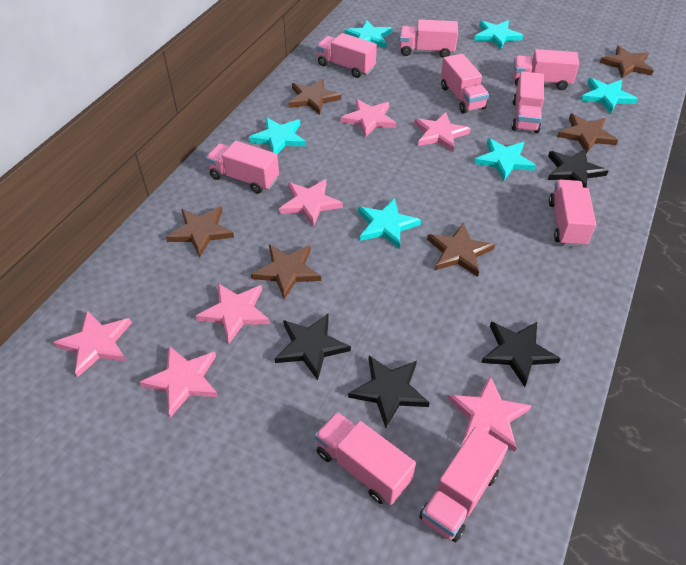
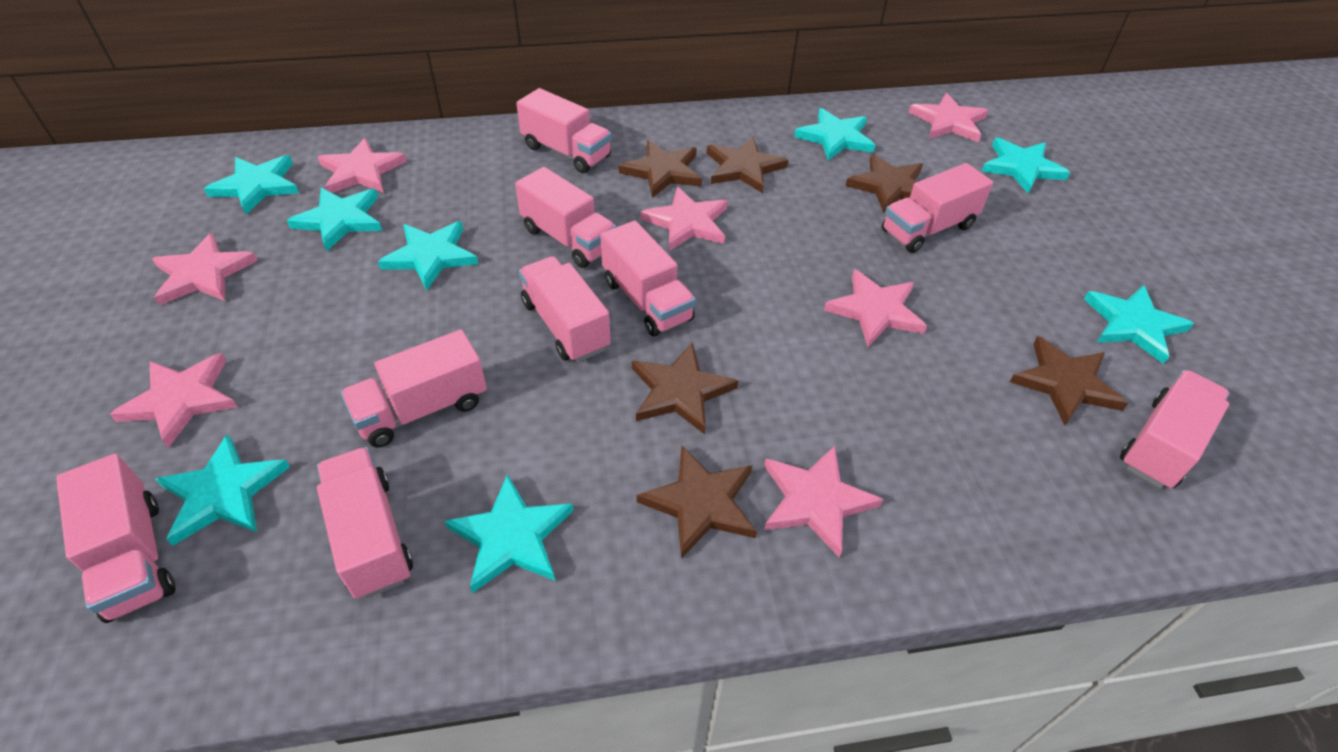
black star: [274,314,351,380] [348,356,430,428] [481,322,561,387] [548,149,608,188] = 4 -> none = 0
turquoise star: [249,117,306,154] [344,20,392,48] [358,198,421,249] [474,20,523,49] [474,138,536,181] [581,78,638,113] = 6 -> [156,434,290,546] [204,155,299,215] [287,188,382,252] [378,221,478,291] [445,474,573,593] [794,108,875,161] [982,138,1070,193] [1084,285,1194,364] = 8

